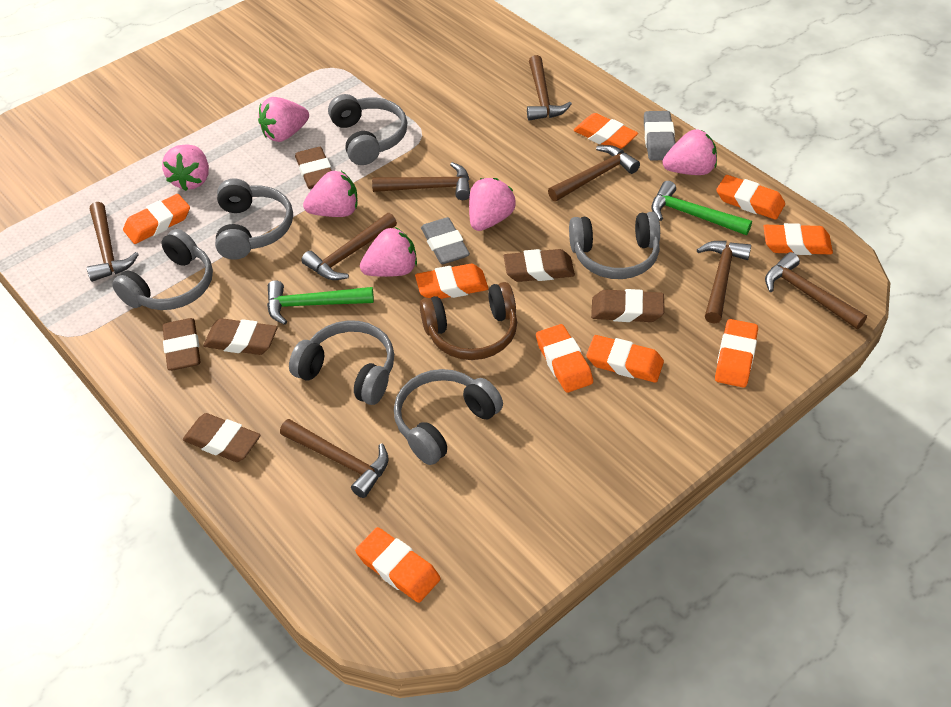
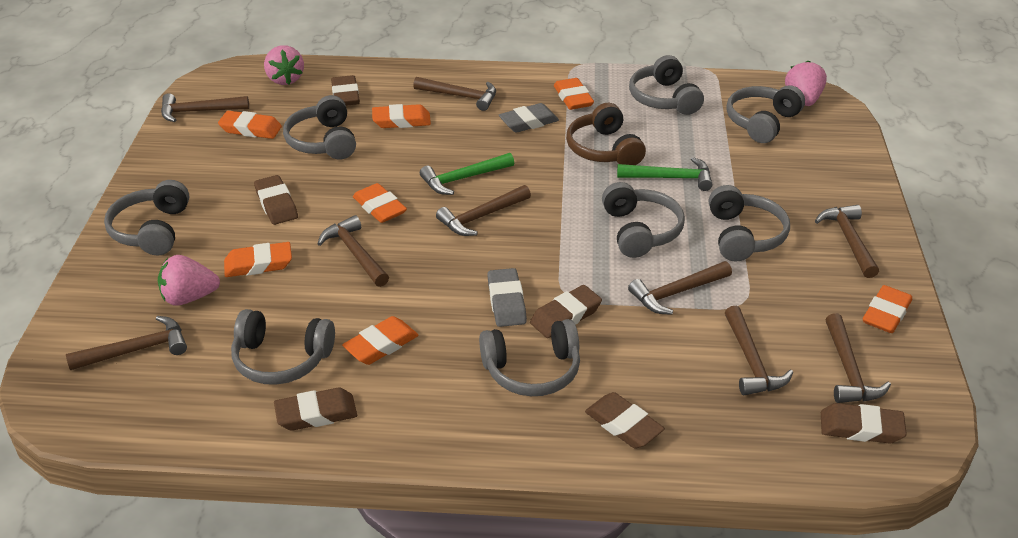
brown hammer: [87,202,139,282] [280,419,389,498] [301,213,397,280] [372,162,470,200] [527,55,572,120] [548,145,640,201] [697,241,751,324] [765,252,867,329] = 8 -> [66,316,187,370] [161,93,249,122] [317,215,389,287] [413,77,496,111] [436,185,531,236] [628,261,732,315] [725,306,793,395] [815,205,879,278] [825,313,891,403] = 9
grey headphones: [112,229,213,310] [215,179,293,260] [289,320,394,405] [328,94,407,165] [394,369,503,465] [569,212,660,279] = 6 -> [104,180,190,255] [231,309,335,385] [283,95,356,160] [479,319,580,396] [602,182,685,258] [629,55,704,115] [709,185,790,262] [726,85,805,143] = 8
orange eraser: [123,194,190,244] [355,527,441,603] [415,264,488,299] [536,324,593,393] [574,113,638,149] [586,335,664,383] [715,319,758,388] [716,175,785,220] [763,223,833,255] = 9 -> [218,111,282,139] [224,242,292,277] [342,316,419,365] [353,183,407,223] [372,104,431,128] [554,78,594,110] [863,285,912,333] = 7
pink strawberry: [162,144,209,191] [258,97,309,142] [303,171,358,217] [360,227,417,277] [469,178,516,231] [663,129,717,175] = 6 -> [158,255,220,306] [264,45,304,85] [785,61,827,106] = 3

